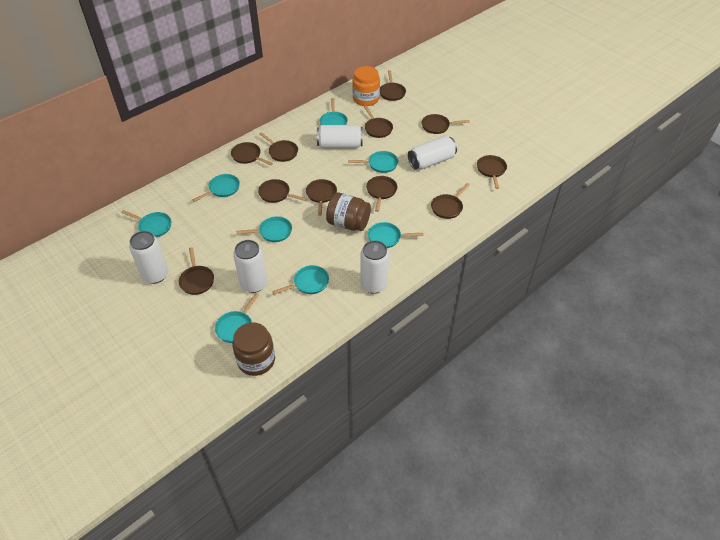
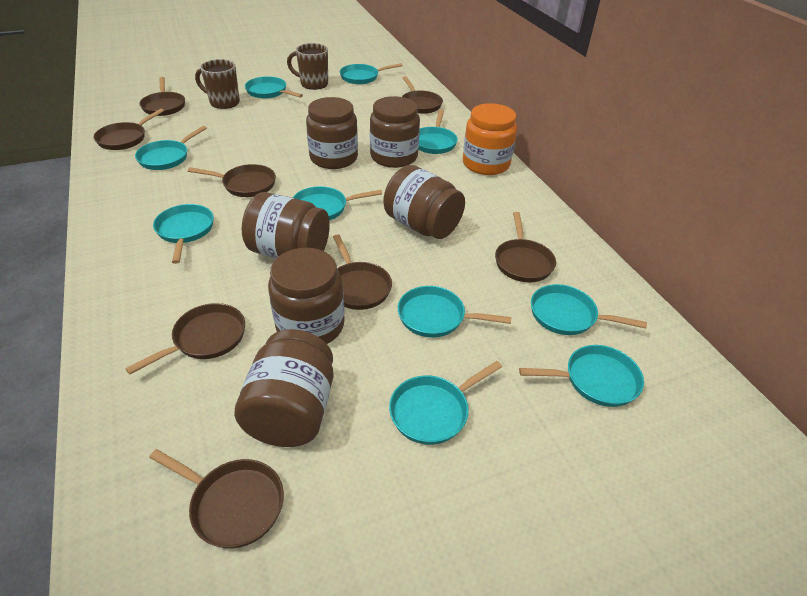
brown jar: [232,322,275,376] [326,192,371,231] = 2 -> [234,329,334,447] [242,192,330,258] [268,248,345,344] [306,97,358,169] [370,96,420,168] [384,165,465,239] = 6
brown mug: none = 0 -> [195,59,240,109] [287,43,328,90] = 2
brown pan: [179,247,214,295] [231,142,273,165] [258,179,307,203] [259,132,298,162] [306,179,337,216] [364,106,393,138] [366,176,397,212] [380,70,406,101] [422,114,469,134] [431,183,470,219] [477,155,507,189] = 11 -> [93,108,164,150] [125,303,245,375] [139,77,185,116] [149,449,284,549] [188,164,276,197] [333,234,392,310] [402,76,443,114] [495,212,556,282] = 8
turquoise pan: [121,210,171,237] [193,174,240,202] [215,293,259,343] [236,216,292,242] [272,265,329,294] [320,98,348,125] [348,151,398,173] [368,222,424,248] = 8 -> [135,126,207,170] [153,204,214,264] [245,76,303,99] [293,186,382,221] [340,63,403,84] [389,361,502,445] [398,286,512,338] [418,110,458,154] [519,345,644,407] [531,284,647,335] = 10
white can: [129,231,168,284] [233,240,267,293] [317,125,363,148] [360,240,389,294] [408,136,457,170] = 5 -> none = 0

